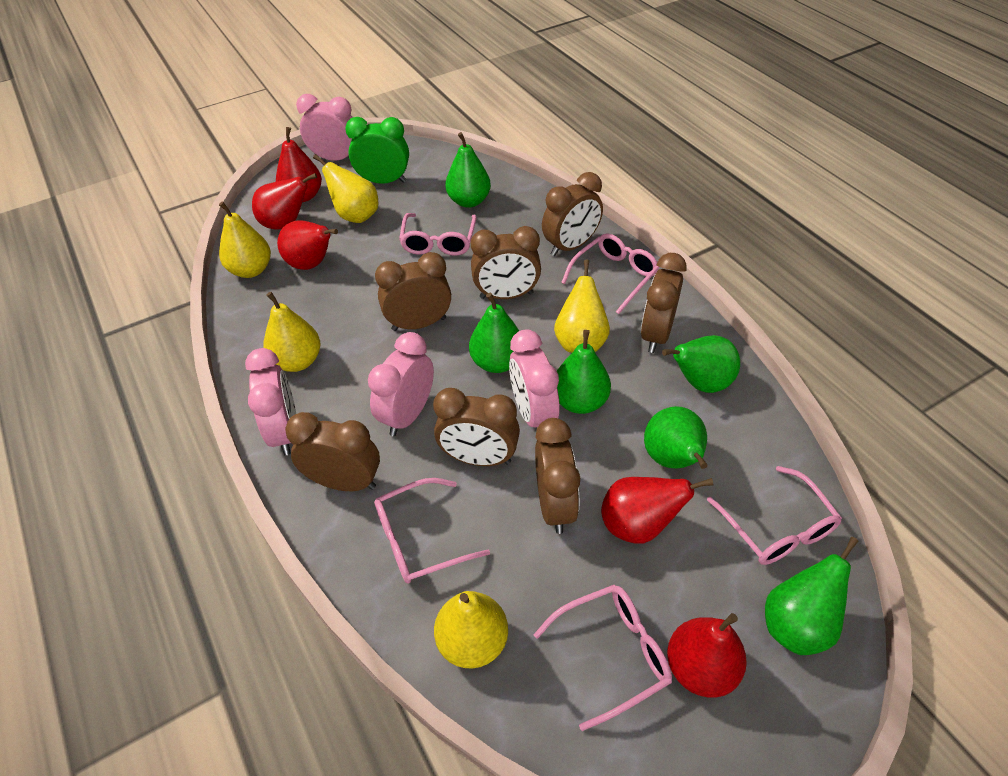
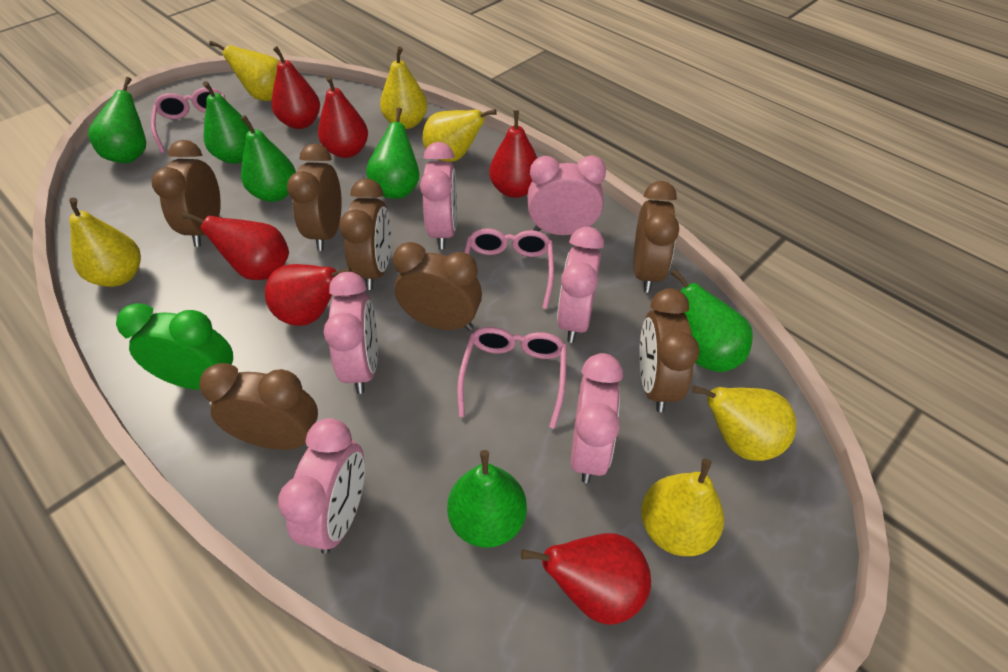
pink clock: [245,348,296,455] [296,94,353,161] [368,332,434,436] [509,329,559,427] = 4 -> [278,418,365,554] [324,272,378,394] [420,142,457,249] [528,156,606,235] [557,227,604,343] [571,353,623,483] = 6
pink glasses: [374,478,490,584] [399,213,477,256] [534,585,672,731] [561,234,659,314] [707,466,842,565] = 5 -> [151,87,226,153] [457,327,567,429] [464,228,554,309] = 3
red pear: [252,173,317,229] [276,127,322,202] [277,221,338,270] [601,477,714,544] [667,613,747,698] = 5 -> [182,212,289,280] [265,264,352,326] [272,46,320,129] [318,76,368,158] [489,110,537,198] [521,533,651,625] = 6
yellow pear: [219,202,271,278] [263,292,321,372] [313,154,378,223] [434,591,508,668] [554,260,610,353] = 5 -> [69,198,141,287] [209,41,280,101] [380,47,427,129] [423,109,497,162] [641,459,724,556] [692,385,796,461] = 6

